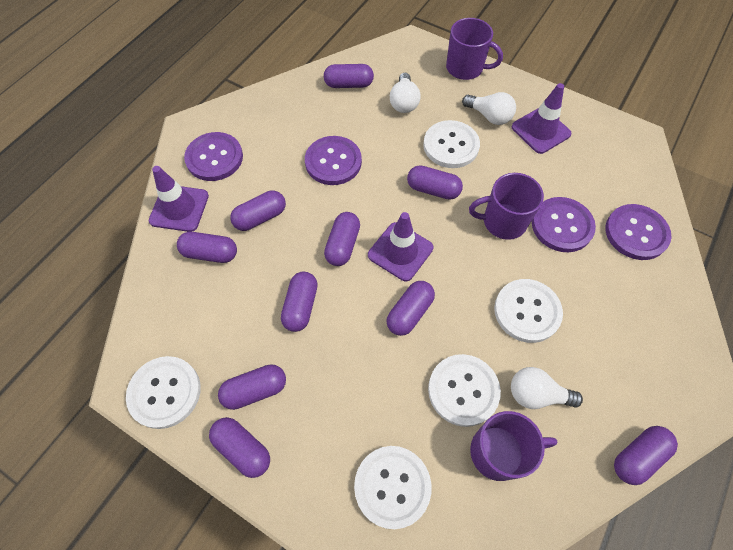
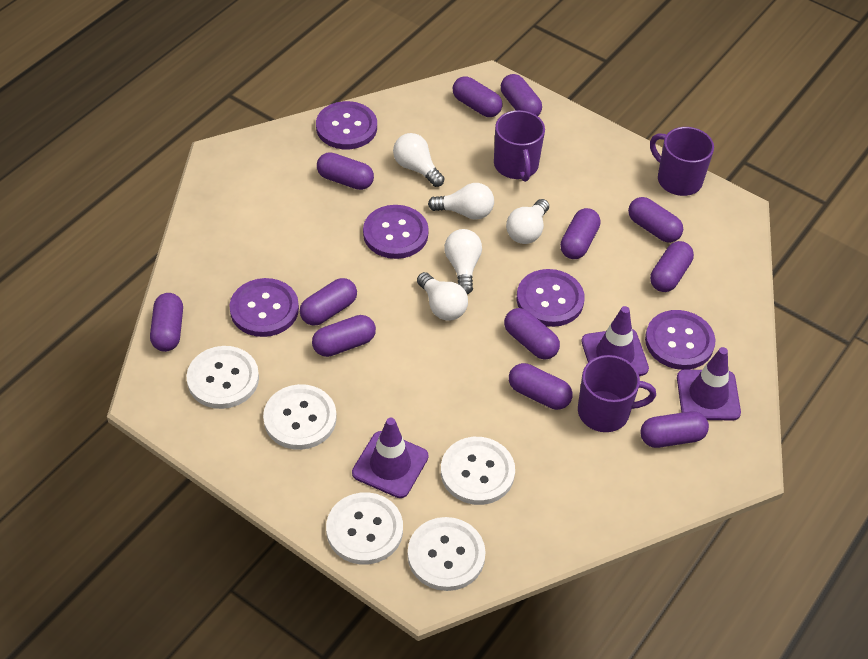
purple button: [184,132,243,181] [305,136,362,185] [532,197,596,252] [605,204,672,260] = 4 -> [229,278,299,337] [316,101,377,149] [363,205,429,259] [517,269,585,327] [645,310,715,370] = 5
purple capsule: [177,232,237,263] [209,417,270,478] [218,364,286,410] [230,190,286,231] [281,272,318,332] [324,64,374,88] [324,212,360,266] [386,281,435,336] [407,165,463,200] [614,426,678,485] = 10 -> [150,293,183,352] [300,278,357,325] [312,315,376,357] [317,152,374,190] [453,76,503,117] [501,74,542,116] [504,308,560,360] [509,363,572,410] [560,208,601,259] [628,197,683,243] [640,411,709,448] [650,241,694,292] = 12
white light bulb: [390,73,420,113] [462,92,516,125] [511,367,583,409] = 3 -> [393,133,444,187] [417,272,468,321] [428,183,494,220] [444,229,482,294] [506,199,549,244] = 5

